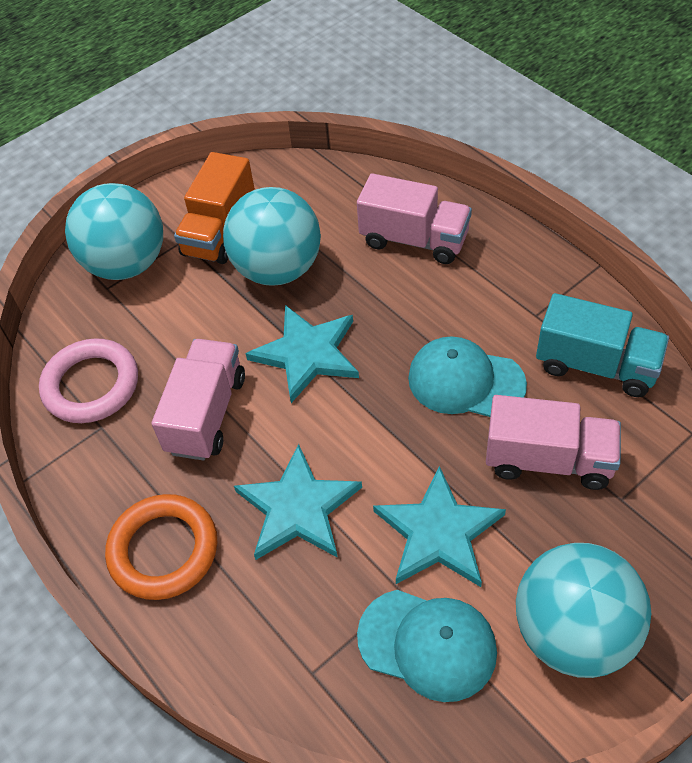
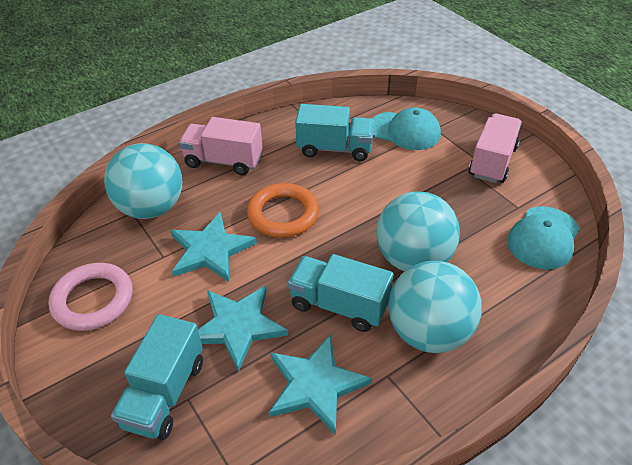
orange truck: [174,152,255,264] = 1 -> none = 0
pink truck: [152,339,245,461] [357,173,472,264] [486,395,621,490] = 3 -> [179,117,263,175] [469,114,522,183] = 2
turquoise truck: [536,293,669,397] = 1 -> [111,314,203,440] [288,254,393,332] [295,104,374,161] = 3

